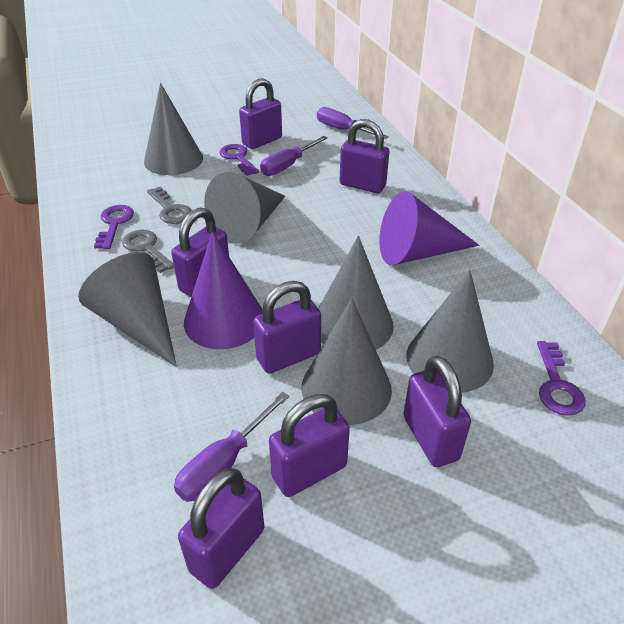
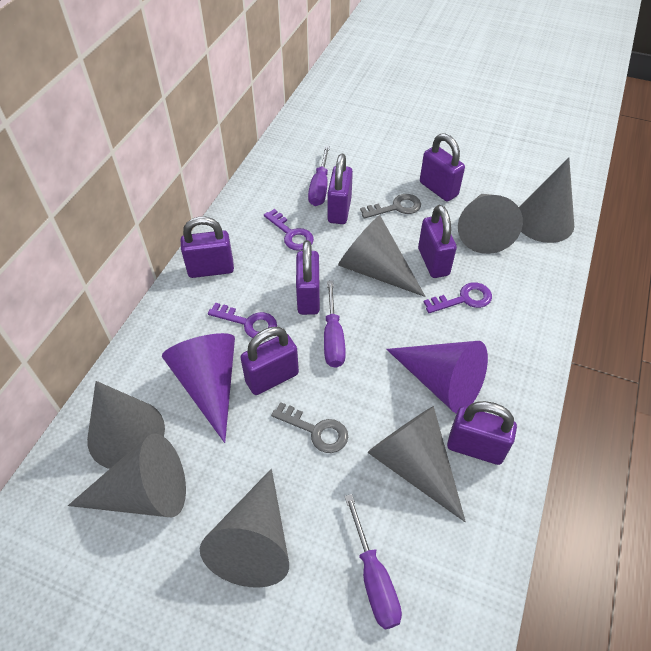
grey cone: [78,252,177,367] [144,83,203,175] [204,172,285,244] [301,298,392,425] [318,236,394,350] [406,270,494,393] = 6 -> [68,434,186,517] [87,381,165,469] [200,469,289,588] [338,215,426,297] [367,406,466,522] [458,194,523,254] [519,157,574,243] = 7

